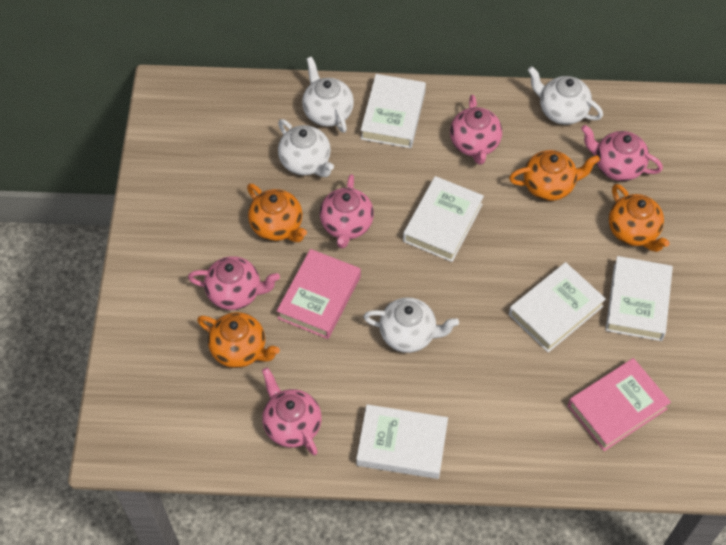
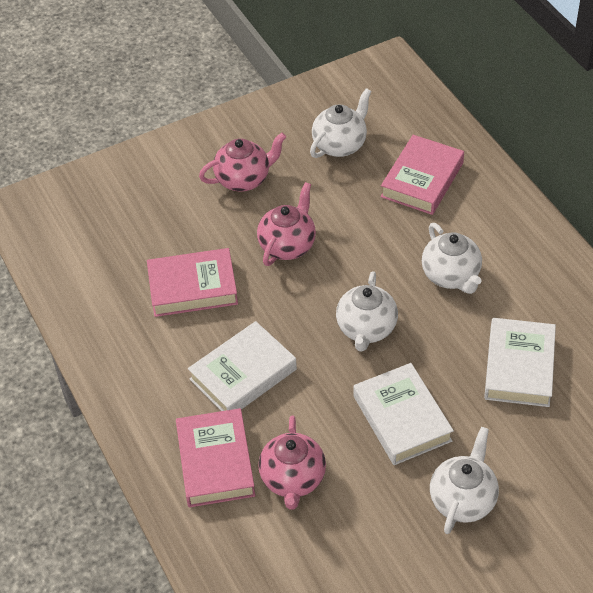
orange teapot: [197,312,280,368] [247,184,307,242] [509,150,600,201] [609,184,670,252] = 4 -> none = 0
pink book: [277,249,361,339] [568,358,671,451] = 2 -> [147,248,238,317] [176,408,256,507] [381,135,464,215] = 3
pink teapot: [188,256,280,310] [262,368,322,455] [320,174,374,249] [450,95,502,165] [581,125,663,181] = 5 -> [199,133,286,192] [257,182,316,266] [258,416,326,510] = 3
white book: [356,404,448,479] [361,74,426,148] [403,176,484,262] [509,262,606,353] [606,256,673,341] = 5 -> [188,321,297,411] [354,363,454,465] [484,318,556,407] = 3

